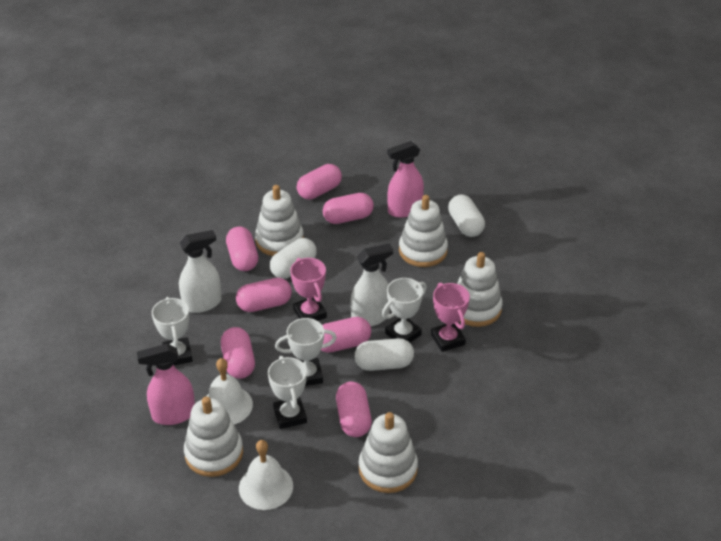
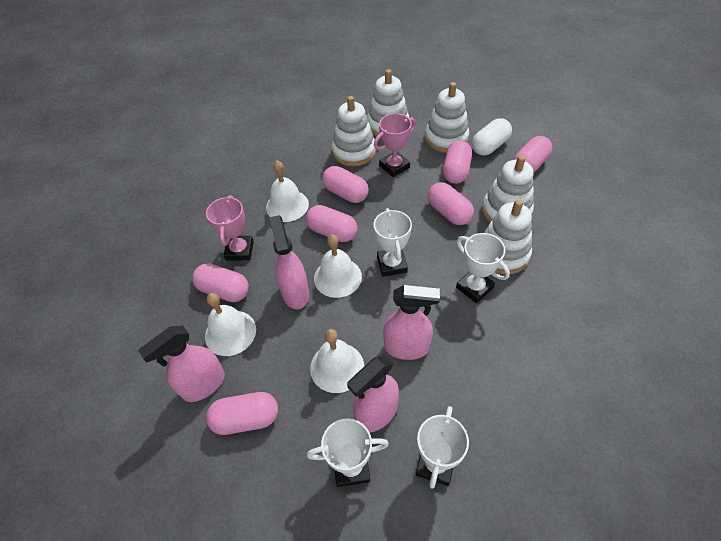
pink spray bottle: [137,344,195,425] [387,141,424,218] = 2 -> [138,326,225,402] [269,215,309,309] [347,355,399,433] [383,285,440,360] = 4
white bell: [207,358,253,425] [239,440,293,510] = 2 -> [205,293,256,356] [266,161,309,222] [310,329,364,393] [314,234,362,298] = 4
white capsule: [270,238,317,279] [355,338,414,371] [448,194,485,237] = 3 -> [472,119,512,156] = 1
white spray bottle: [179,230,222,313] [351,244,393,326] = 2 -> none = 0

